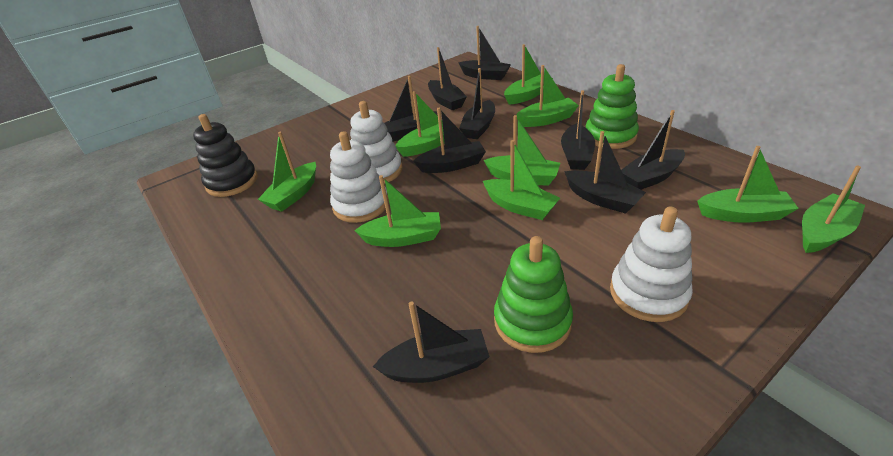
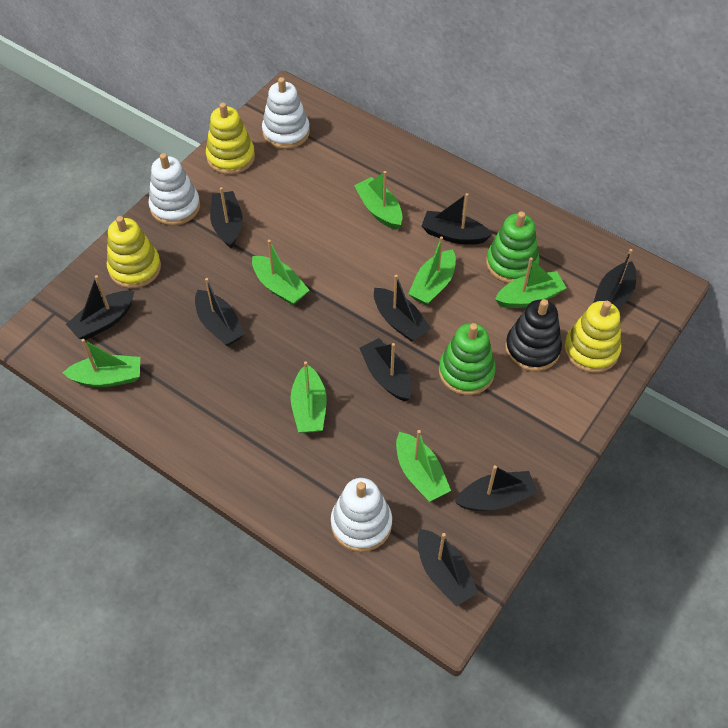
green boat: [258,132,316,212] [354,175,441,247] [396,91,457,157] [483,140,560,220] [484,115,560,186] [504,44,553,105] [516,65,579,127] [697,146,799,223] [802,166,865,253] = 9 -> [63,339,140,387] [252,240,310,305] [291,361,327,433] [354,171,403,230] [396,430,451,502] [408,236,456,305] [495,257,566,308] = 7
yellow stacking toy: none = 0 -> [107,216,161,288] [206,103,255,175] [564,301,621,373] = 3

